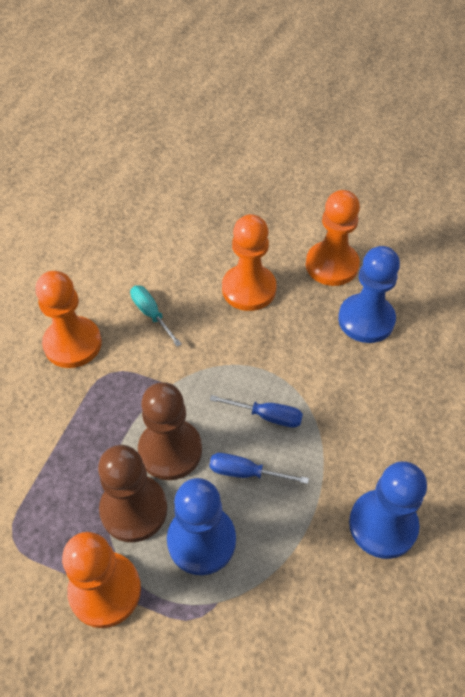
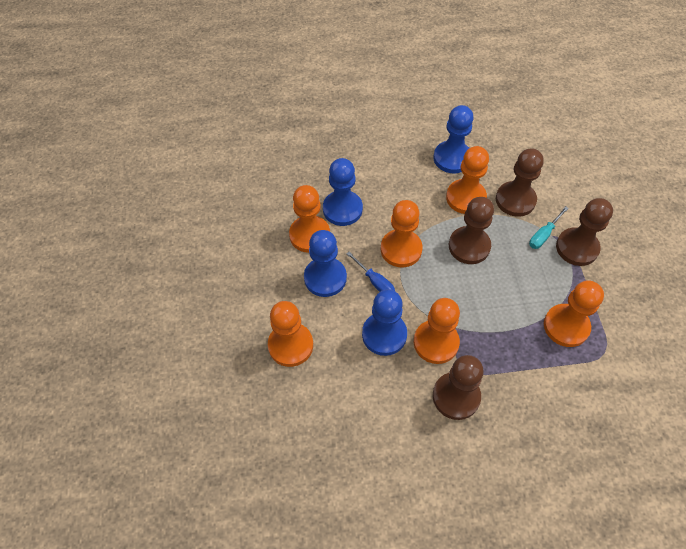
blue pawn: [167,478,236,575] [338,246,400,343] [349,461,427,559] = 3 -> [304,230,347,297] [323,158,363,226] [362,289,407,356] [434,105,474,173] = 4
blue screwdriver: [209,453,309,484] [210,395,303,428] = 2 -> [347,252,395,292] = 1
brown pawn: [98,445,167,542] [138,382,202,480] = 2 -> [433,355,484,420] [449,197,494,264] [496,148,544,217] [556,198,613,266] = 4
orange pawn: [35,271,102,368] [62,532,141,628] [222,214,277,311] [306,190,360,286] = 4 -> [268,301,313,367] [289,185,330,253] [381,200,423,267] [414,298,460,364] [446,146,489,214] [544,280,604,347] = 6

